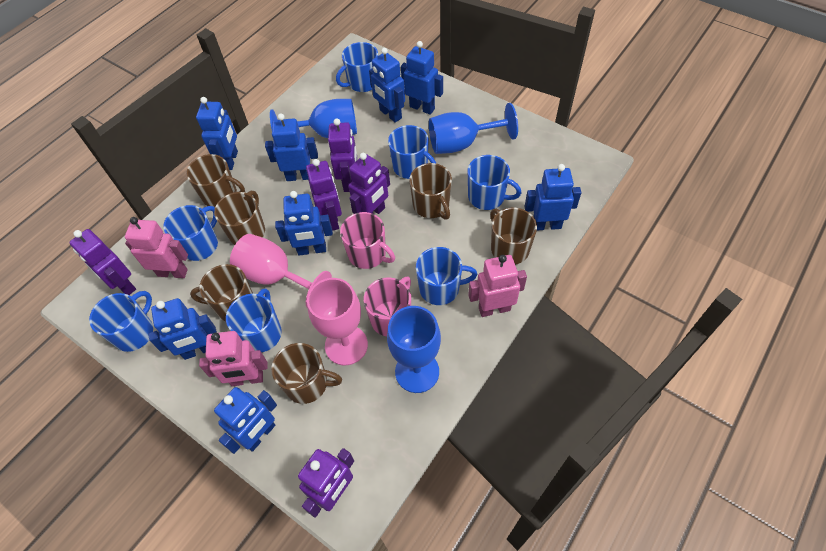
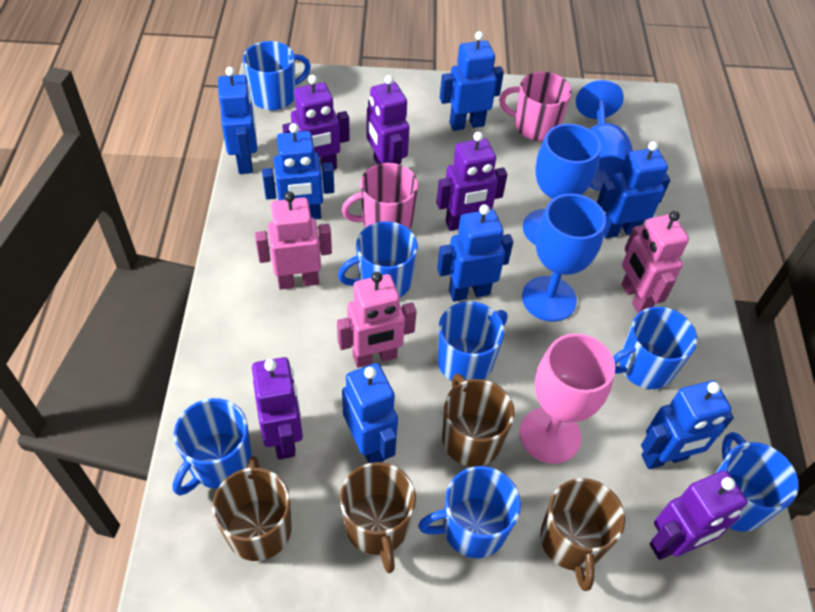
blue robot: [148,298,217,360] [196,97,238,170] [214,387,277,454] [265,113,318,181] [275,191,333,256] [369,48,405,123] [401,41,443,115] [525,164,581,231] = 8 -> [218,67,257,174] [262,123,334,220] [342,363,398,463] [437,204,513,302] [440,31,504,131] [597,141,670,238] [641,381,734,469] = 7
brown mug: [186,154,245,207] [190,264,253,321] [214,191,265,245] [271,343,342,404] [409,163,452,220] [490,208,537,265] = 6 -> [212,456,292,561] [340,462,416,573] [442,374,515,467] [540,478,625,591] = 4
pink goblet: [230,234,332,307] [307,278,368,366] = 2 -> [520,334,615,464] = 1

